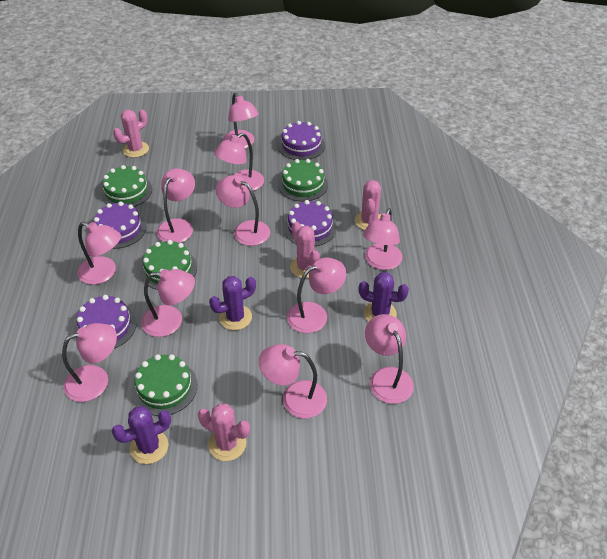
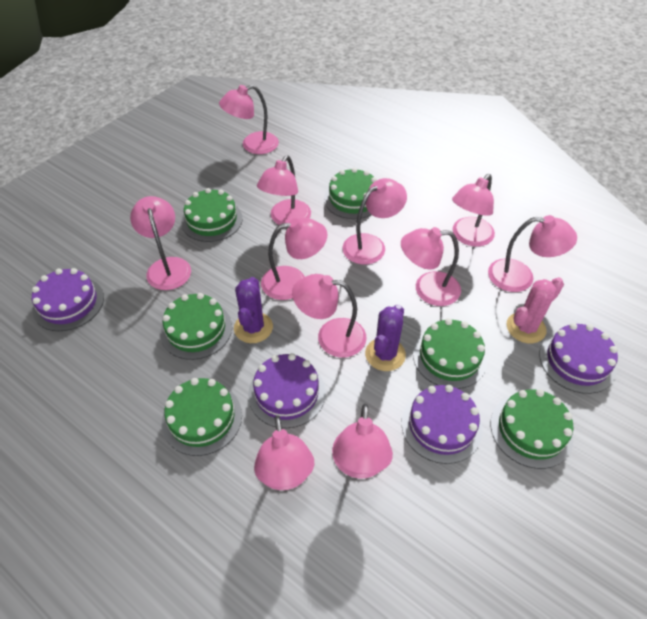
green cake: [101,165,152,207] [132,354,198,416] [140,240,197,290] [278,159,328,202] = 4 -> [160,293,232,360] [162,378,242,456] [181,188,243,242] [324,168,377,219] [413,318,487,389] [491,389,574,469] = 6
pink cactus: [113,110,149,158] [198,404,250,461] [290,222,320,278] [355,180,381,230] = 4 -> [507,277,564,343] = 1
purple cactus: [112,406,171,464] [209,276,256,330] [359,272,409,322] = 3 -> [234,277,273,343] [365,304,406,371] = 2

